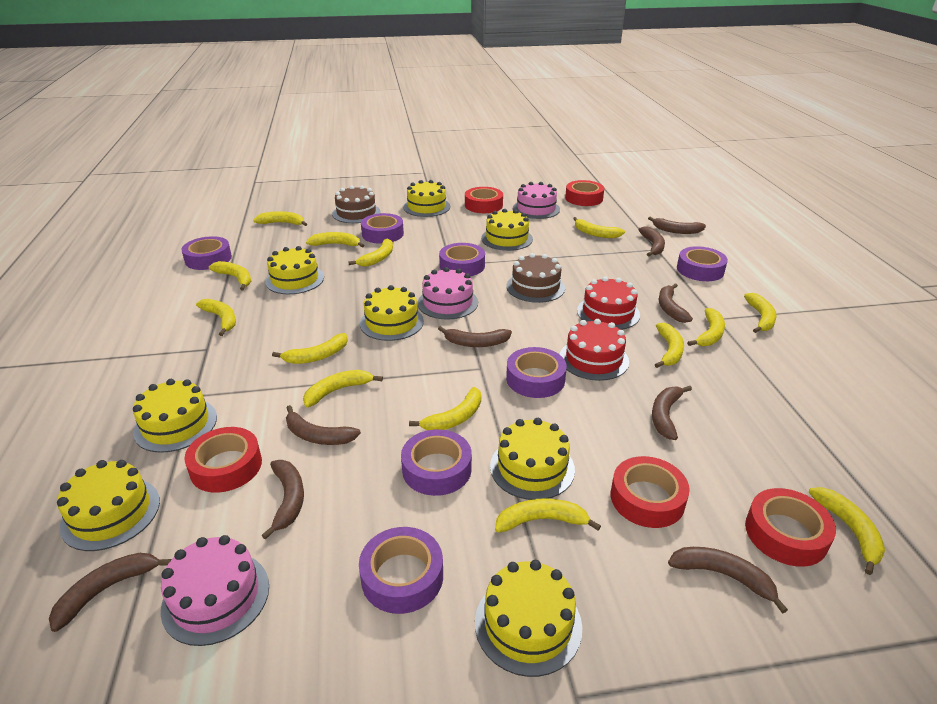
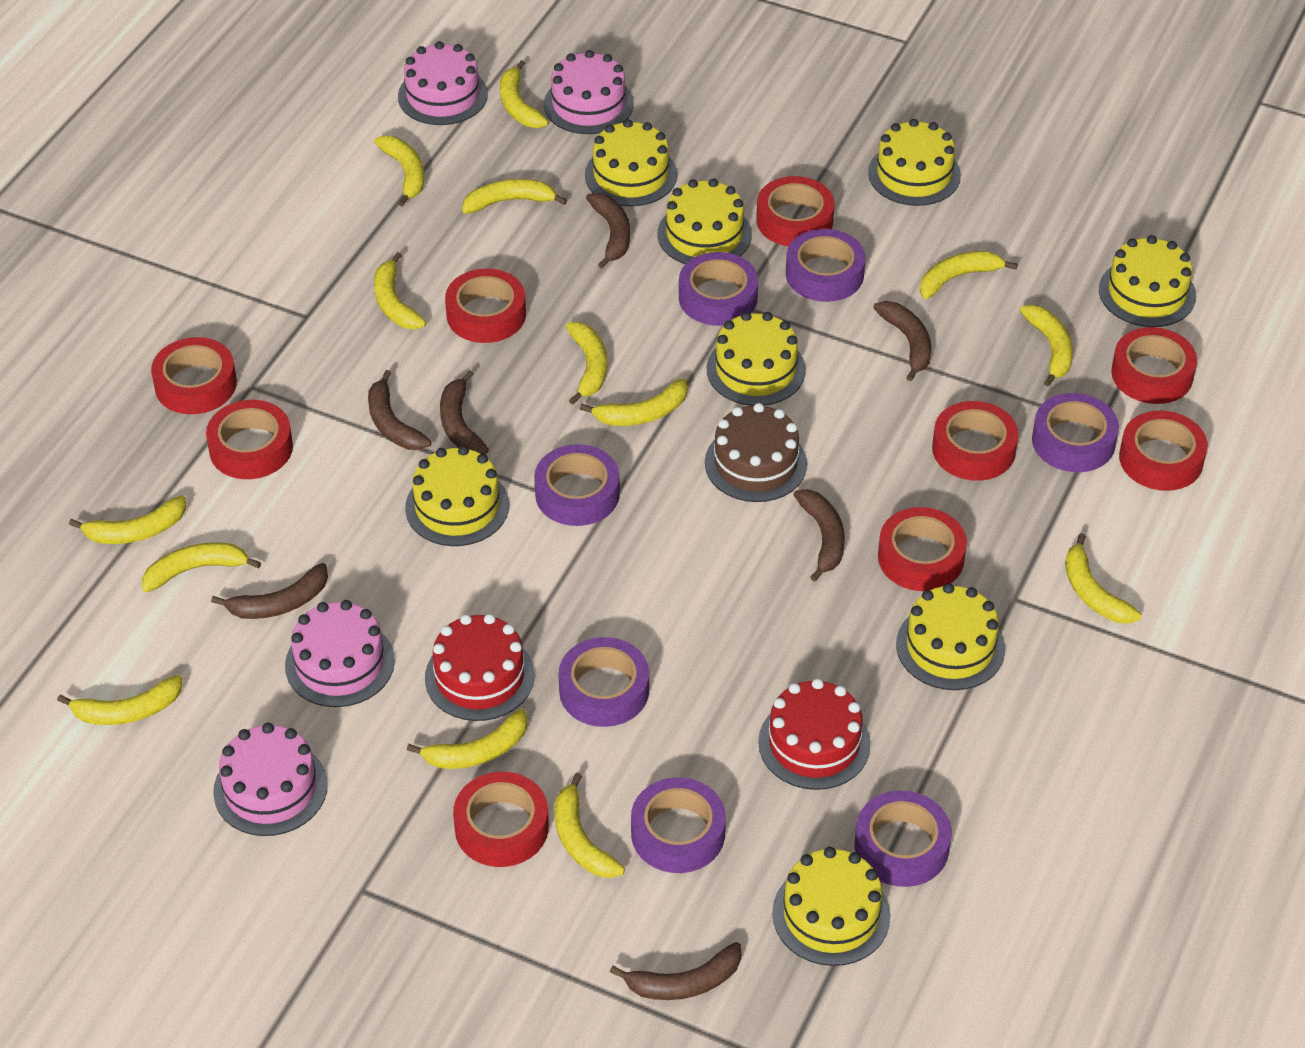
brown banana: [49,553,172,632] [261,460,304,540] [286,405,361,445] [438,326,512,347] [639,226,665,256] [648,217,706,234] [652,386,692,440] [659,283,693,323] [668,547,788,614] = 9 -> [211,563,328,619] [368,370,432,450] [440,370,489,454] [586,193,630,268] [610,942,741,1000] [793,489,845,582] [873,301,931,381] = 7
brown cake: [332,185,381,223] [507,253,565,303] = 2 -> [705,403,807,502] = 1
pink cake: [161,535,269,646] [418,267,478,320] [513,182,560,219] = 3 -> [213,723,328,836] [285,600,395,707] [398,41,488,125] [544,50,634,134] = 4
red tape: [184,427,262,493] [465,187,503,213] [565,180,604,206] [611,456,690,528] [745,488,836,567] = 5 -> [151,337,237,414] [206,400,293,479] [445,269,526,343] [453,772,549,867] [756,176,835,246] [878,507,967,591] [932,401,1019,481] [1111,327,1197,404] [1119,411,1208,491] = 9

